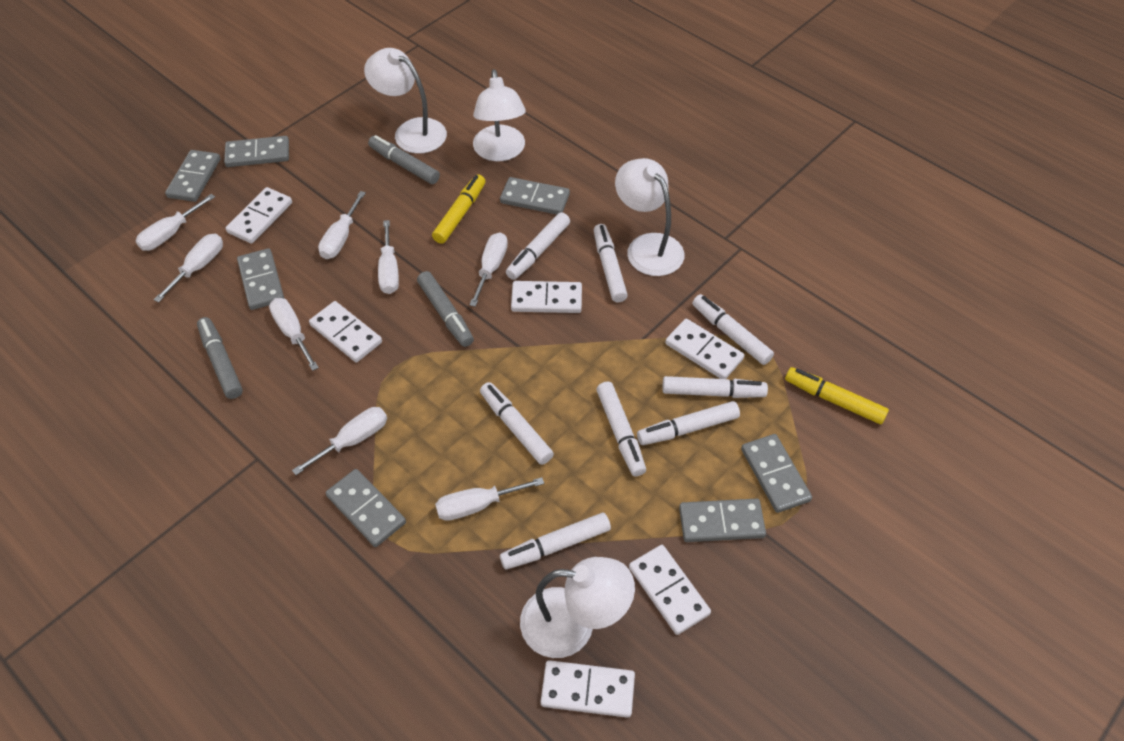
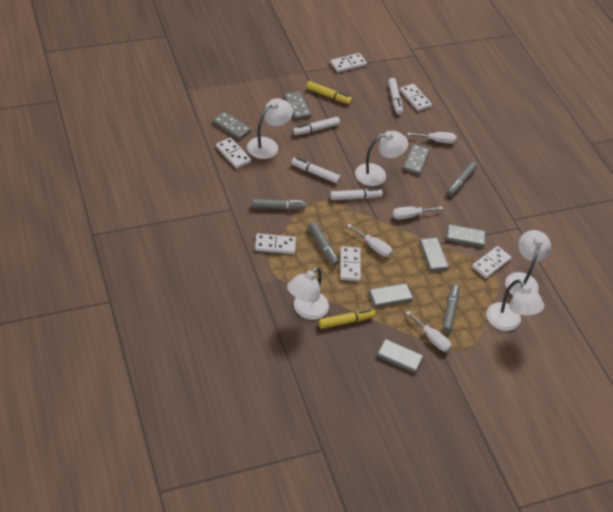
grey marker: [197,317,243,399] [368,135,440,184] [417,271,474,347] = 3 -> [252,199,306,210] [308,221,339,266] [442,284,460,333] [447,162,477,196] = 4
white lamp: [364,48,447,154] [473,69,526,161] [520,557,635,658] [615,158,684,276] = 4 -> [247,98,293,159] [287,267,329,320] [355,131,408,186] [487,279,544,331] [505,230,551,295] = 5
white marker: [480,382,554,465] [500,513,611,570] [506,212,570,280] [594,224,628,302] [596,381,646,476] [637,401,740,445] [662,376,768,398] [692,294,774,365] = 8 -> [291,157,341,183] [293,117,340,135] [330,188,383,200] [388,78,403,115] = 4
white screwdriver: [135,194,215,251] [154,234,223,302] [269,298,319,371] [292,407,387,475] [318,191,366,259] [378,220,399,294] [435,477,544,521] [469,232,508,307] = 8 -> [347,224,393,257] [392,206,443,219] [406,311,452,352] [408,132,456,143] = 4

